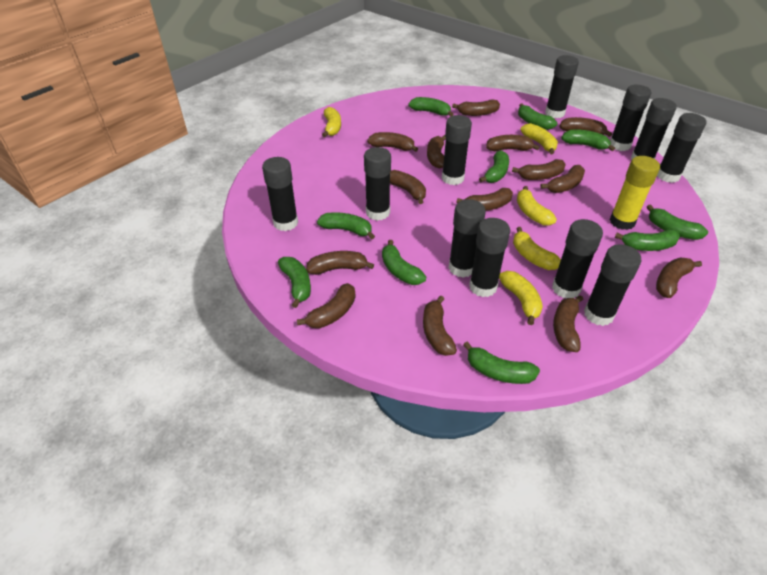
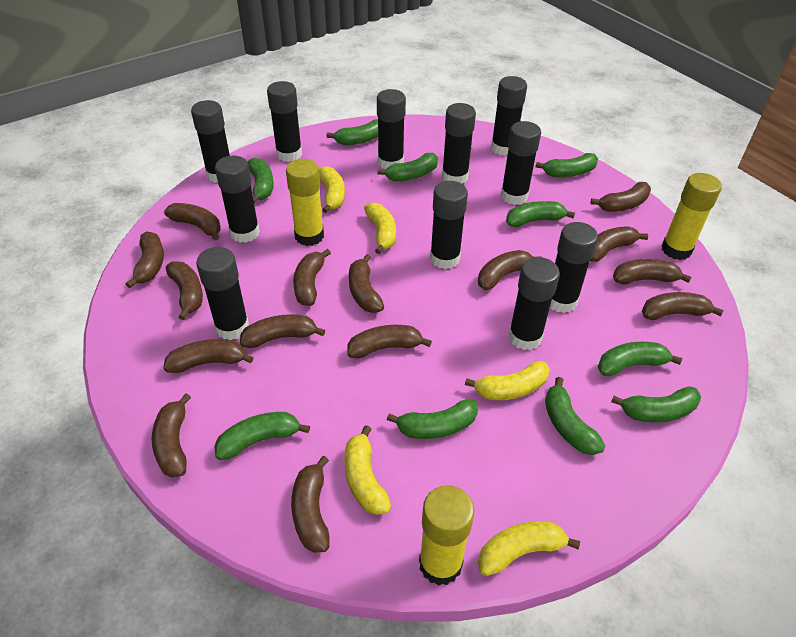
brown banana: [297,283,356,328] [306,251,374,275] [367,132,418,152] [390,170,426,204] [423,295,457,356] [427,135,446,168] [452,99,500,116] [457,188,513,211] [486,135,540,152] [512,159,566,180] [540,165,585,193] [553,295,583,352] [559,117,612,137] [656,258,702,298] = 14 -> [126,231,164,288] [152,393,191,477] [163,339,254,373] [164,203,221,241] [166,261,203,320] [240,314,325,348] [291,456,329,553] [293,249,331,306] [347,325,432,358] [349,254,384,313] [478,250,542,290] [590,226,648,262] [591,182,651,212] [613,259,691,285] [642,292,724,320] = 15
yellow glue stick: [610,156,660,230] = 1 -> [286,159,324,246] [419,485,474,586] [662,173,722,260] = 3

